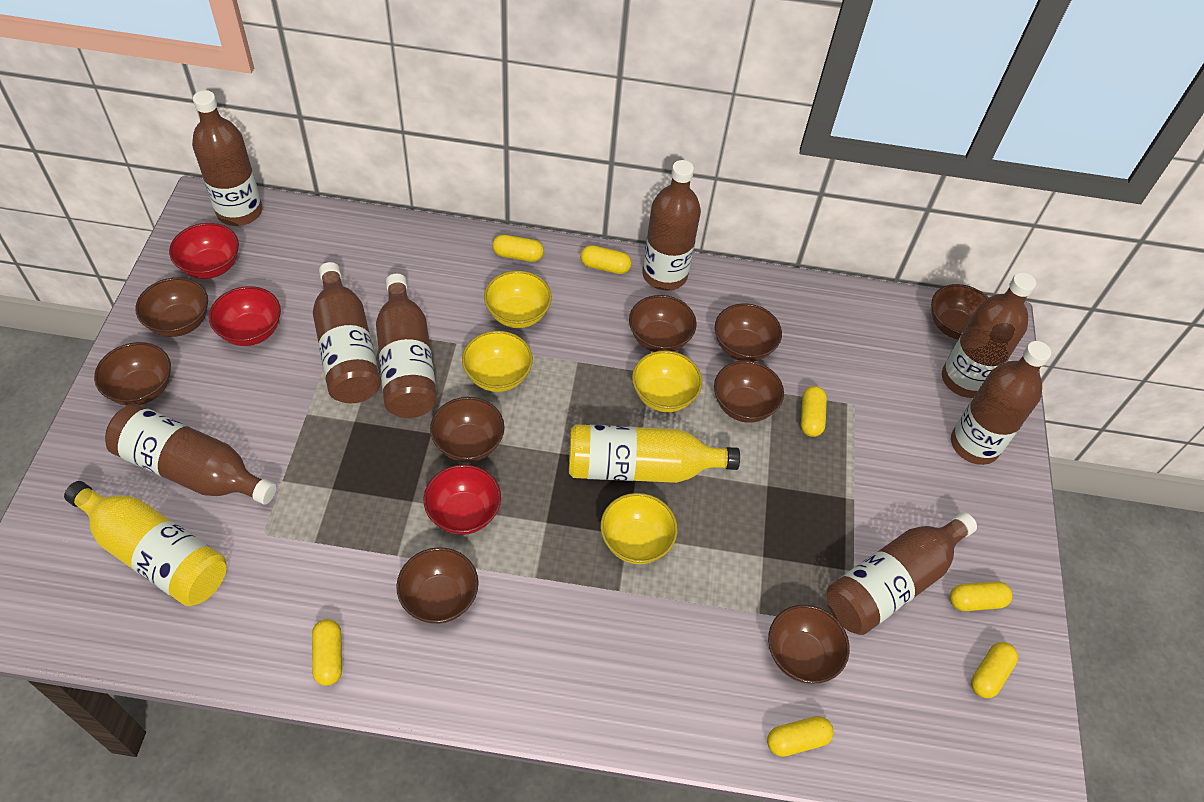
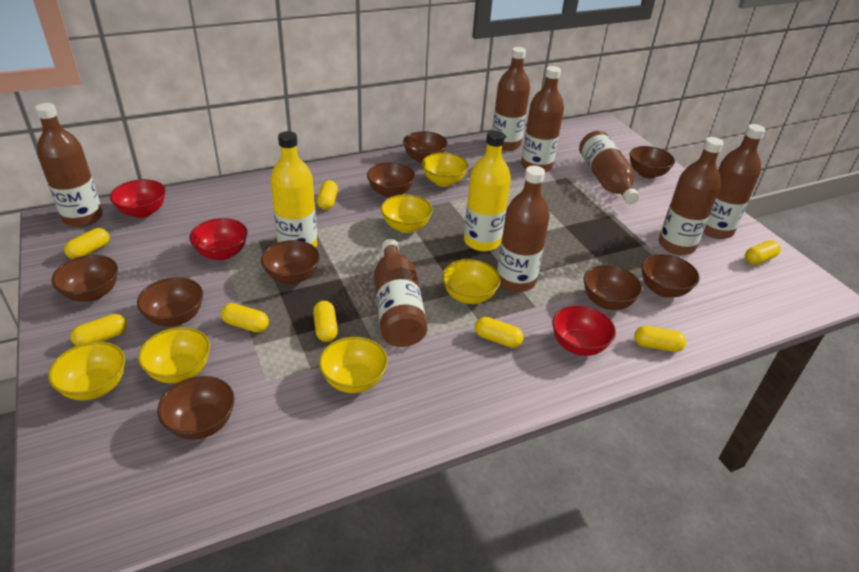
yellow bowl: [462,331,533,392] [484,271,552,328] [600,493,678,564] [632,351,702,412] = 4 -> [48,342,125,401] [138,327,210,383] [319,337,388,393] [381,194,433,233] [422,152,468,187] [442,259,501,304] = 6
yellow capsule: [312,619,342,686] [492,235,544,262] [580,245,632,274] [767,716,834,757] [801,386,827,437] [950,581,1012,611] [971,642,1018,698] = 7 -> [64,228,110,259] [71,314,127,346] [221,303,269,332] [313,301,338,342] [317,180,338,210] [475,317,524,348] [634,326,686,352] [745,240,781,265] = 8

